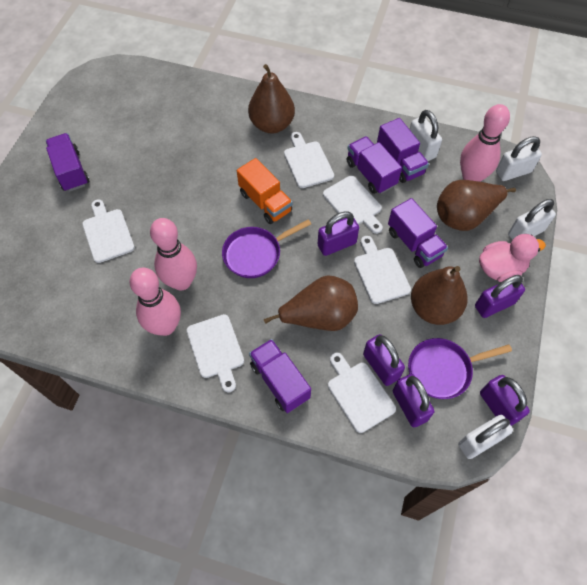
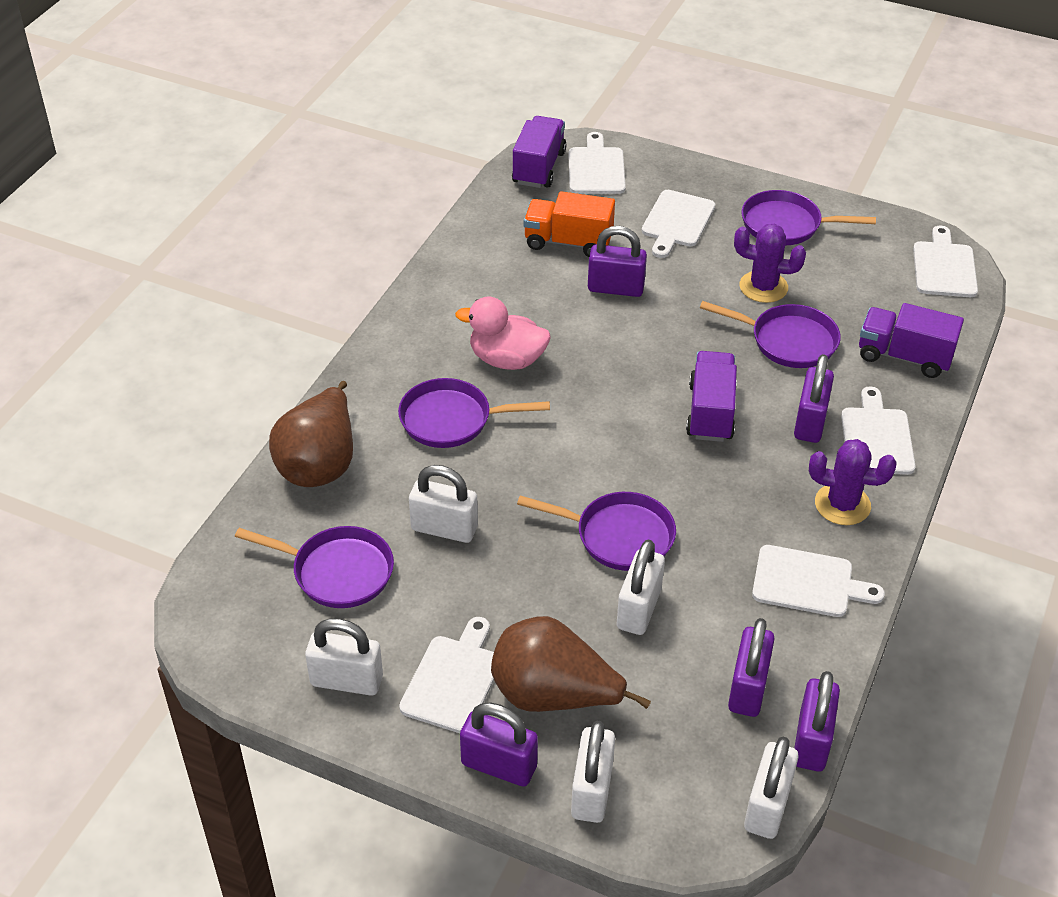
brown pear: [248,64,295,134] [264,275,358,331] [411,266,468,325] [437,180,516,231] = 4 -> [269,381,353,487] [491,616,651,712] = 2
pink bowling pin: [130,268,181,336] [150,218,197,291] [460,104,510,182] = 3 -> none = 0
purple cactus: none = 0 -> [734,224,806,303] [809,439,897,525] = 2
purple pan: [222,219,311,278] [408,338,512,399] = 2 -> [235,526,394,608] [398,378,550,448] [517,492,676,571] [700,301,841,368] [742,190,876,245] = 5
purple truck: [46,133,90,192] [249,339,311,413] [346,136,402,194] [377,118,429,183] [388,198,448,268] = 5 -> [512,116,567,188] [686,351,737,442] [859,303,964,378] = 3
white padlock: [410,110,442,161] [458,415,513,459] [496,136,542,181] [508,199,556,240] = 4 -> [305,618,383,696] [409,465,478,543] [571,720,615,823] [617,540,665,635] [744,737,799,839] = 5

